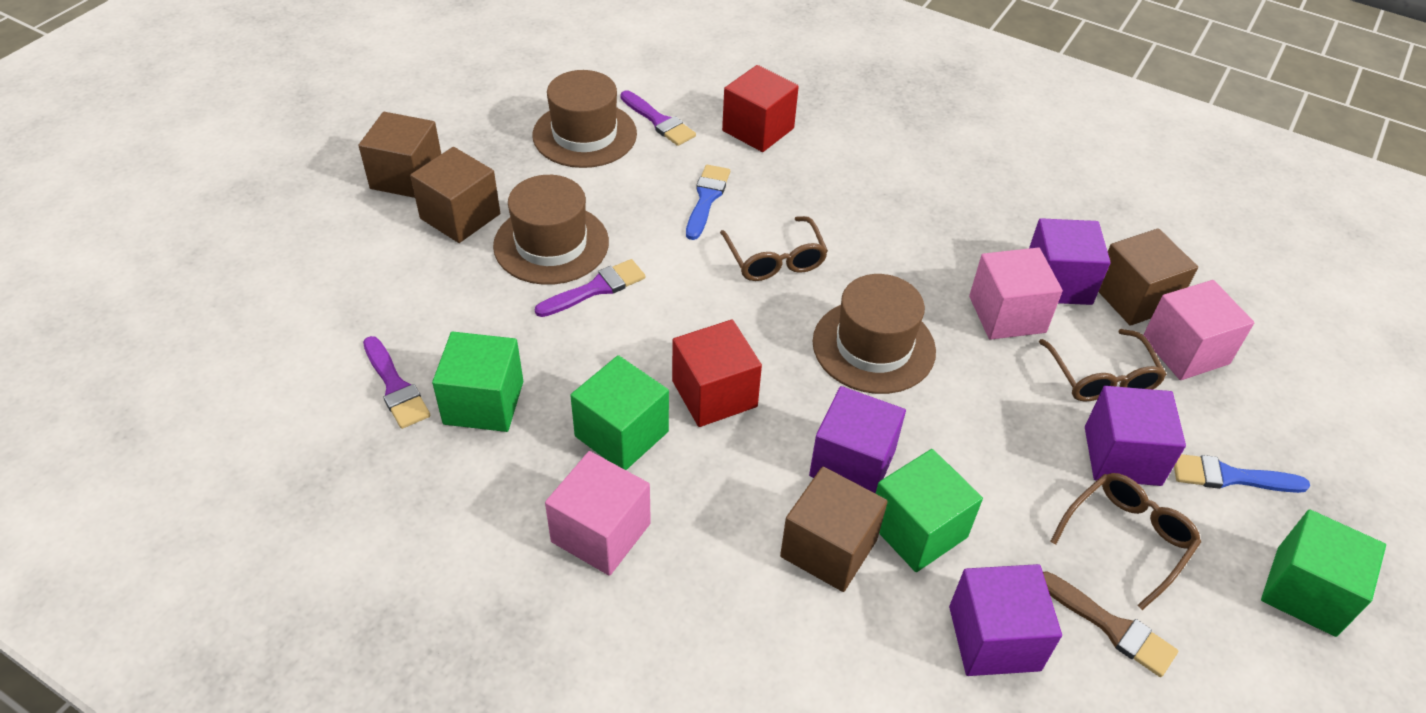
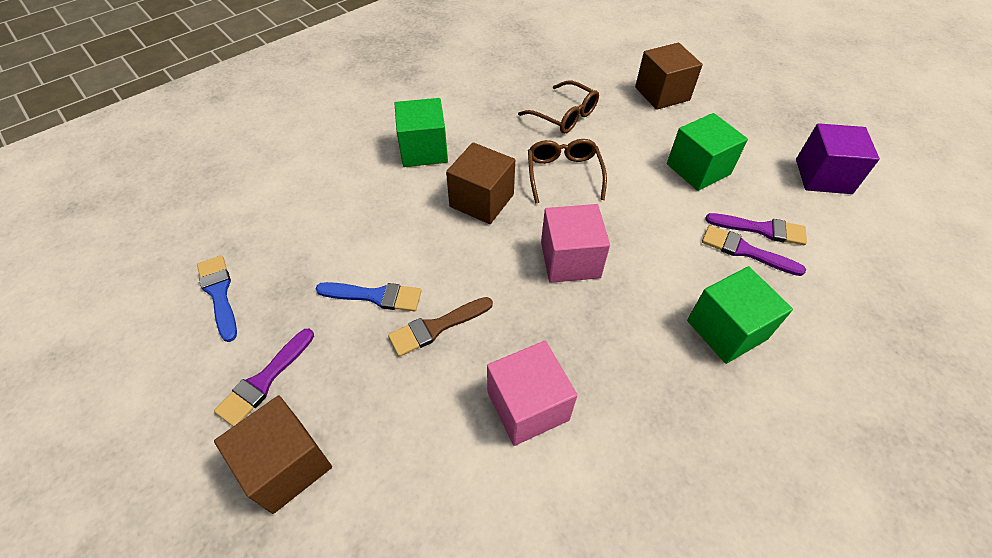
brown cube: [358,112,441,198] [410,147,500,243] [780,467,888,592] [1099,228,1198,326] = 4 -> [214,395,332,514] [446,142,515,224] [635,43,703,110] = 3
brown glasses: [720,216,828,281] [1039,329,1167,402] [1050,473,1201,610] = 3 -> [518,81,599,134] [528,139,607,204] = 2
brown hat: [493,175,609,285] [533,70,637,168] [813,274,936,394] = 3 -> none = 0
green cube: [432,331,523,432] [570,355,669,470] [876,449,983,572] [1261,509,1386,637] = 4 -> [394,98,448,167] [667,113,748,191] [687,266,793,364] = 3
pink cube: [545,451,651,576] [969,248,1063,340] [1143,280,1254,380] = 3 -> [487,341,578,446] [541,204,610,283] = 2
purple cube: [809,386,906,494] [949,564,1062,676] [1029,218,1111,305] [1085,386,1186,486] = 4 -> [796,123,880,194] = 1
red cube: [672,320,762,427] [722,65,799,152] = 2 -> none = 0

